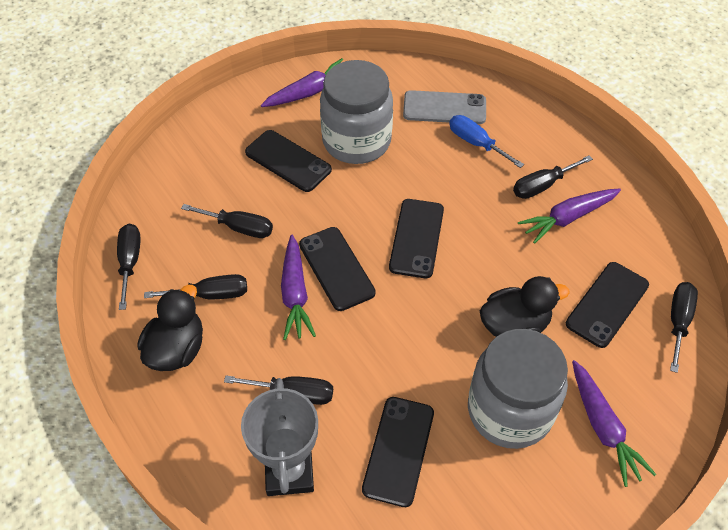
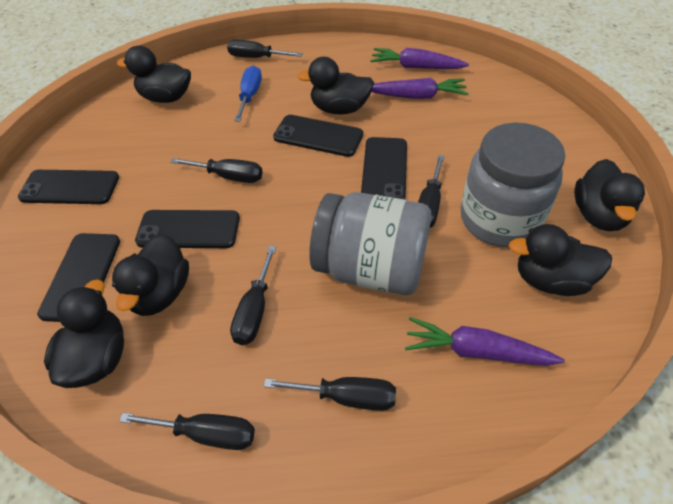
black duck: [137,285,203,371] [480,276,570,337] = 2 -> [44,279,124,388] [112,233,189,316] [117,45,191,103] [297,57,374,114] [509,224,612,296] [574,159,645,231] = 6
grey phone: [403,90,486,124] = 1 -> none = 0
grey trophy: [241,378,318,496] = 1 -> none = 0
purple carrot: [261,58,343,107] [281,235,316,340] [518,189,621,244] [572,360,656,487] = 4 -> [370,48,469,69] [371,78,468,99] [405,317,565,366] = 3

